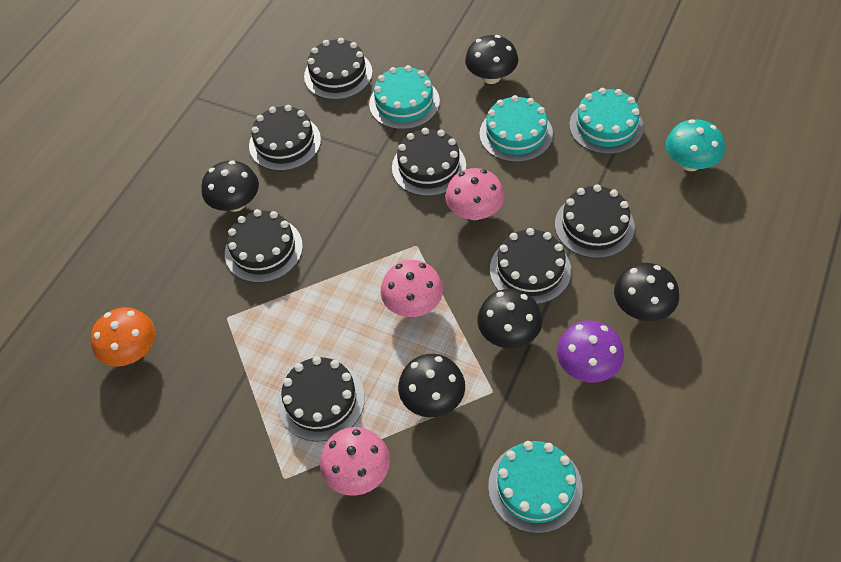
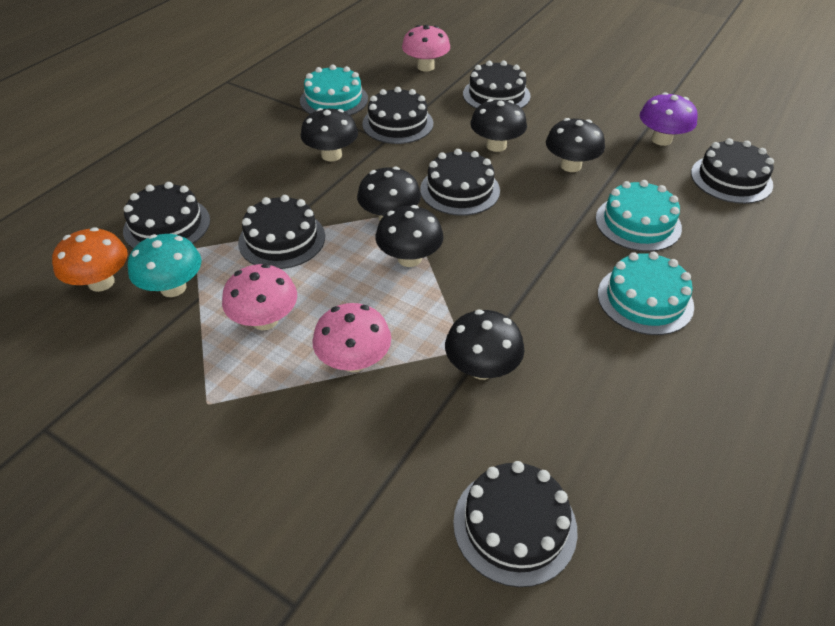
black mushroom: [201,161,259,212] [398,354,465,417] [465,35,518,84] [477,289,542,348] [614,263,679,321] = 5 -> [300,108,358,161] [357,167,421,221] [376,205,444,267] [445,310,524,380] [470,99,527,152] [546,118,605,172] = 6
turquoise cake: [369,65,440,130] [479,95,553,162] [488,441,583,534] [569,88,644,154] = 4 -> [300,65,368,116] [596,180,682,252] [598,252,694,335] = 3

